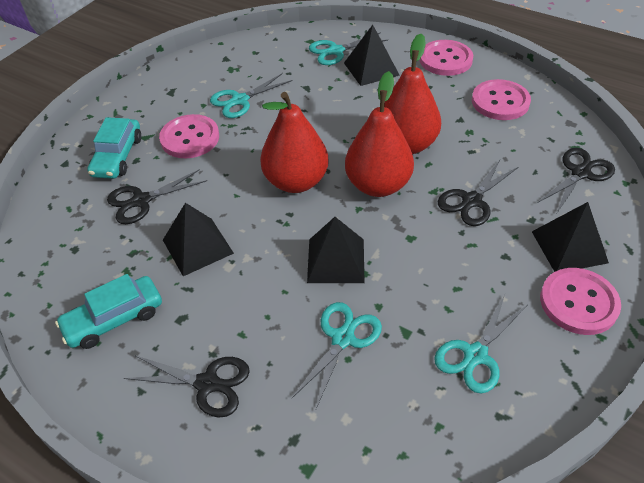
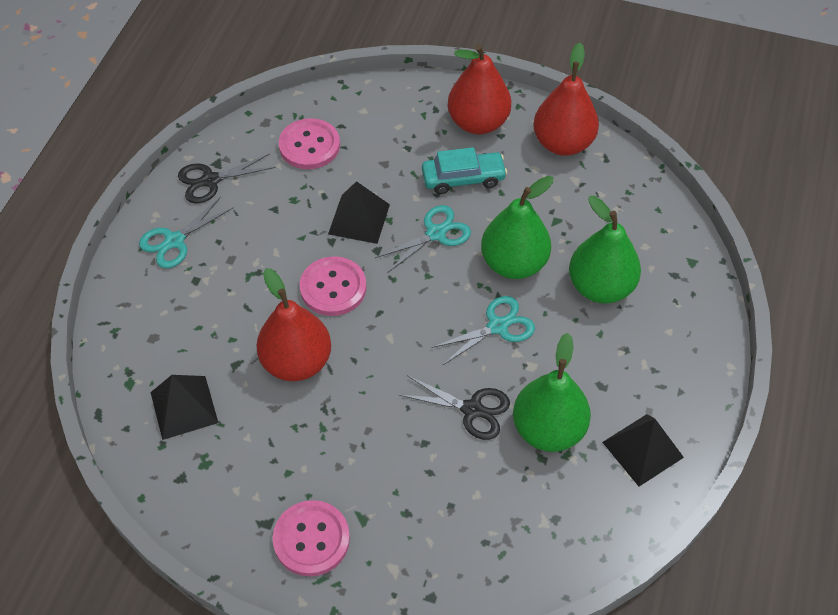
black pyramid: [163,203,234,276] [307,217,365,283] [344,25,400,86] [532,202,609,272] = 4 -> [151,375,218,440] [328,181,390,244] [602,414,684,487] = 3
black scissors: [107,169,207,224] [124,355,250,418] [438,160,518,226] [537,148,615,213] = 4 -> [178,154,276,204] [399,375,510,440] = 2
green pear: none = 0 -> [481,176,553,279] [513,333,591,452] [569,196,641,304] = 3
pink button: [159,114,219,158] [419,40,473,76] [472,79,531,120] [540,268,621,335] = 4 -> [273,500,350,577] [279,118,340,169] [300,256,366,316] = 3
turquoise car: [55,274,162,349] [87,117,141,179] = 2 -> [422,147,507,194] = 1
turquoise scissors: [210,73,293,118] [292,302,382,409] [309,32,388,65] [434,295,526,393] = 4 -> [139,197,234,268] [375,205,471,273] [431,296,535,365] = 3

